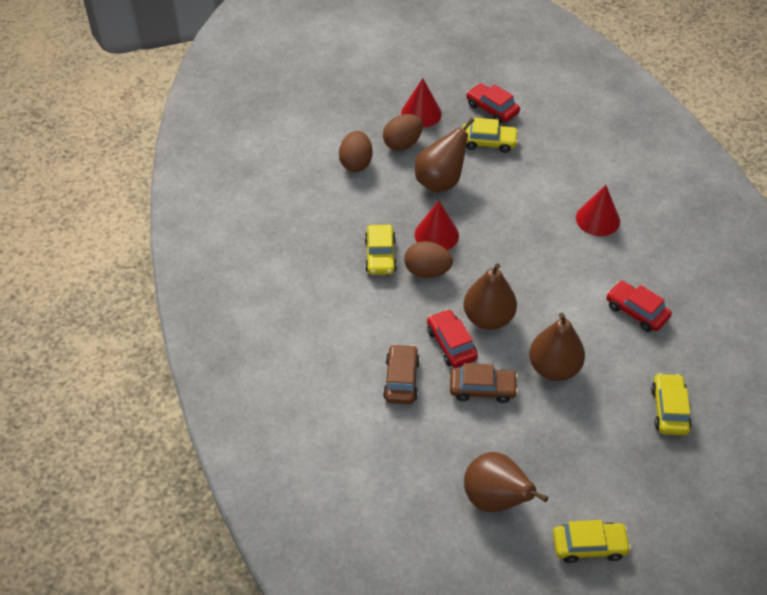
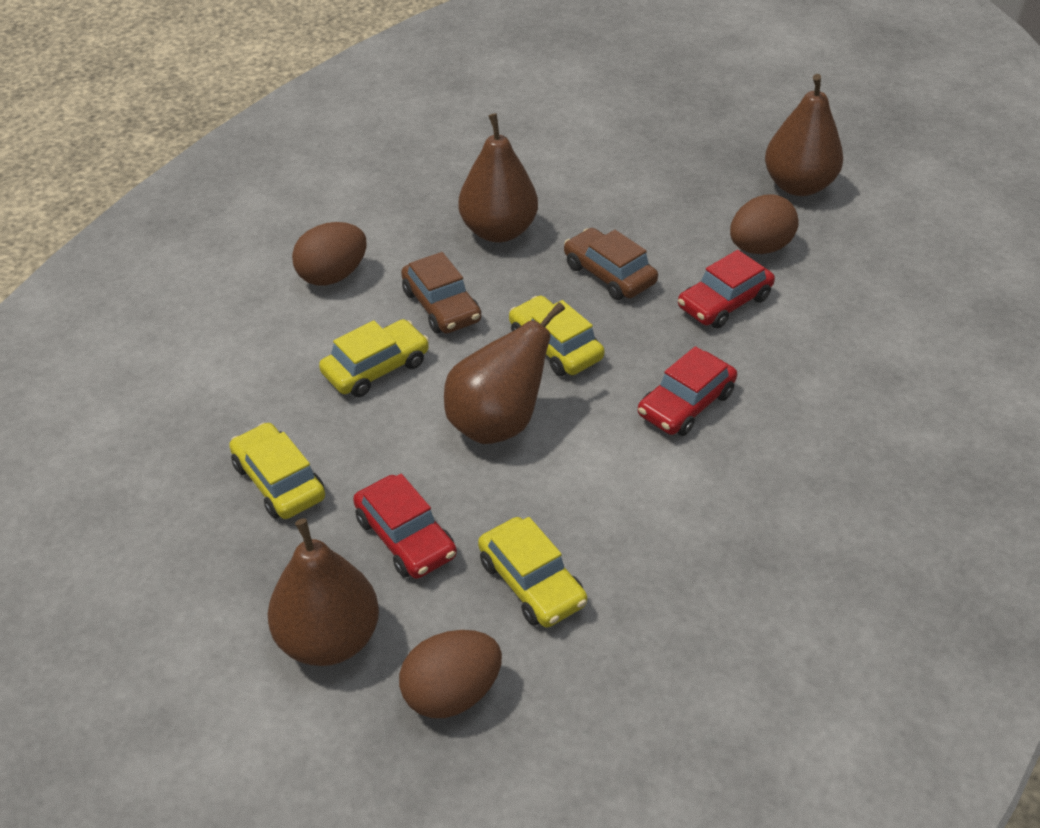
red cone: [401,78,442,128] [415,201,459,250] [576,185,620,236] = 3 -> none = 0

